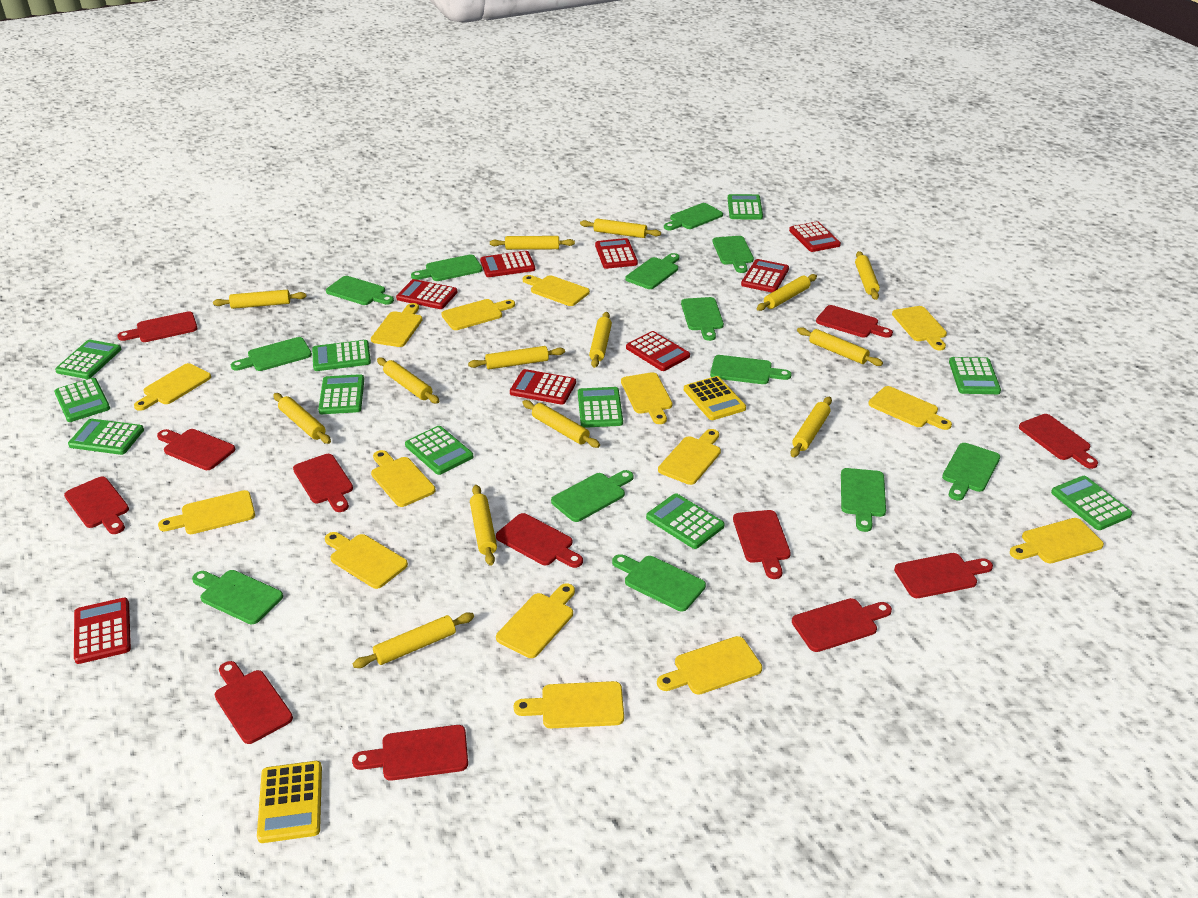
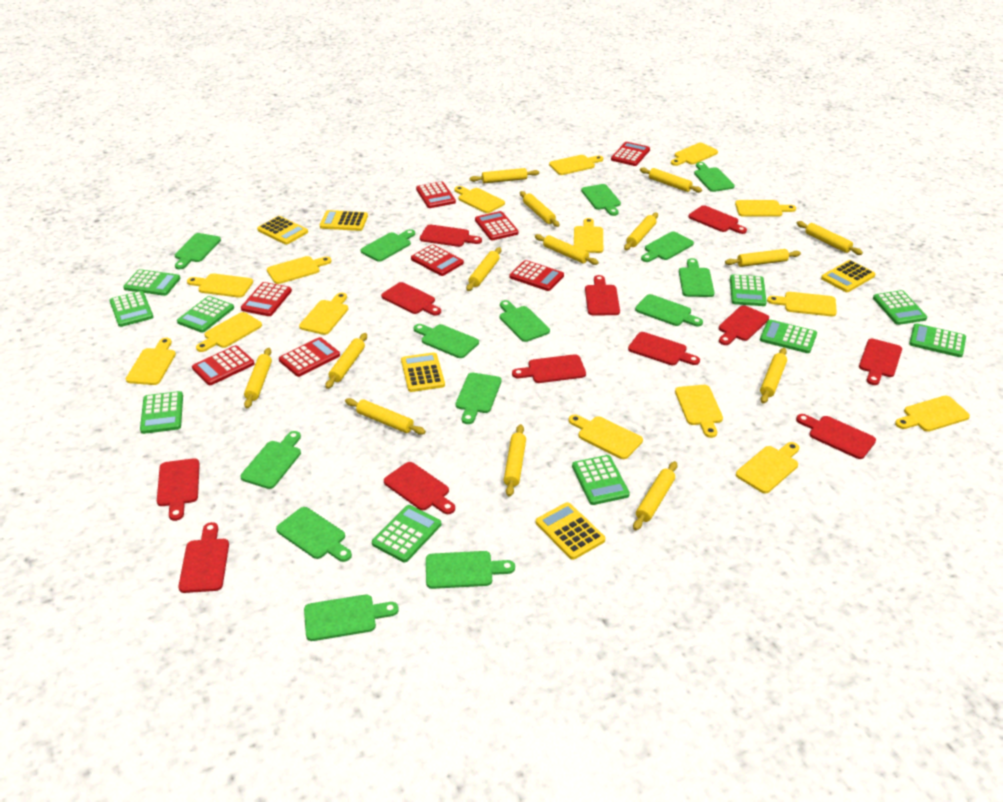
green calculator: [54,378,110,422] [55,340,121,379] [68,419,144,455] [312,340,371,371] [318,374,364,414] [405,426,473,475] [578,387,623,428] [646,493,725,549] [728,194,763,220] [949,357,1001,394] [1051,476,1132,530] = 11 -> [109,291,153,327] [123,269,180,296] [140,391,183,434] [177,296,234,333] [372,505,441,562] [572,455,630,505] [730,274,767,306] [760,320,817,353] [873,290,927,325] [909,323,966,357] = 10
green cutting board: [192,570,283,624] [231,337,312,371] [326,276,394,305] [411,254,482,281] [551,470,633,522] [612,554,706,611] [625,253,679,289] [664,203,723,230] [681,297,724,341] [710,355,792,384] [713,236,754,273] [841,468,886,532] [942,443,1000,501] = 13 -> [175,233,221,269] [240,431,301,489] [276,507,352,562] [304,595,399,641] [361,229,415,262] [414,324,479,358] [426,551,515,589] [456,373,501,424] [500,300,550,342] [581,184,621,216] [635,294,703,326] [641,231,694,262] [679,258,715,297] [694,162,735,192] = 14
yellow calculator: [257,761,322,843] [684,376,746,420] = 2 -> [257,216,308,245] [320,210,368,231] [401,352,445,392] [536,502,605,560] [821,260,875,292] = 5

